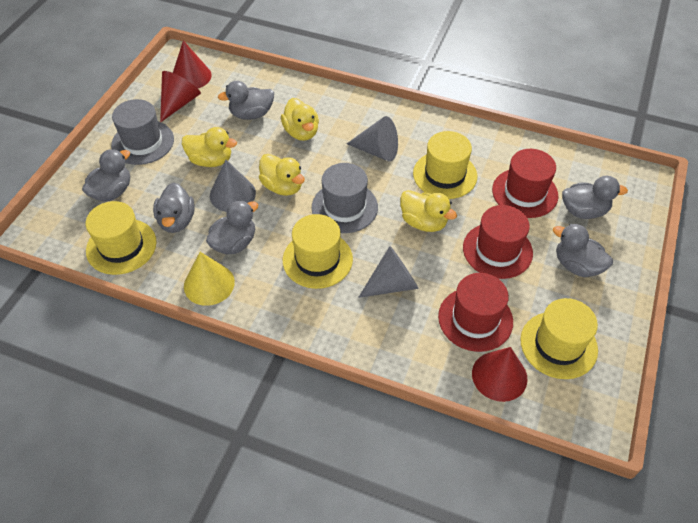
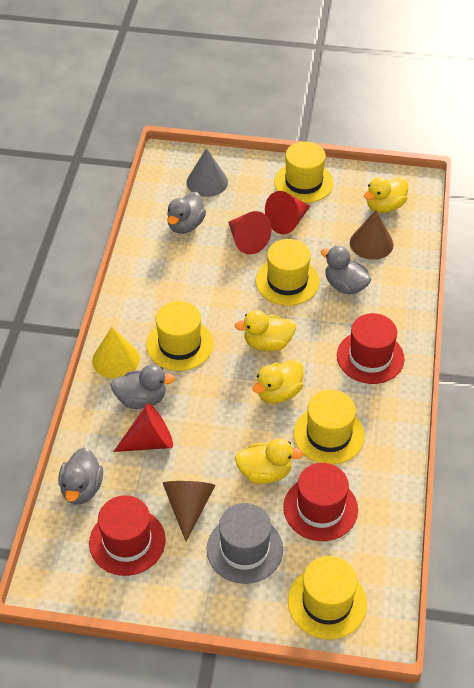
brown cone: none = 0 -> [163,481,215,541] [350,210,393,260] = 2
grey cone: [210,160,256,212] [347,116,398,162] [358,246,419,298] = 3 -> [187,148,228,197] = 1
grey duck: [82,149,130,202] [153,182,195,233] [206,200,258,254] [218,81,274,120] [553,224,613,277] [562,176,628,219] = 6 -> [58,448,103,505] [110,365,175,409] [167,192,206,234] [321,246,372,295] = 4
grey hat: [111,99,174,165] [312,163,378,233] = 2 -> [207,503,283,584] = 1
yellow hat: [86,201,157,275] [283,214,353,289] [413,131,477,199] [520,298,598,379] = 4 -> [146,301,213,371] [256,239,320,306] [274,142,334,203] [288,556,367,640] [293,390,365,465] = 5

